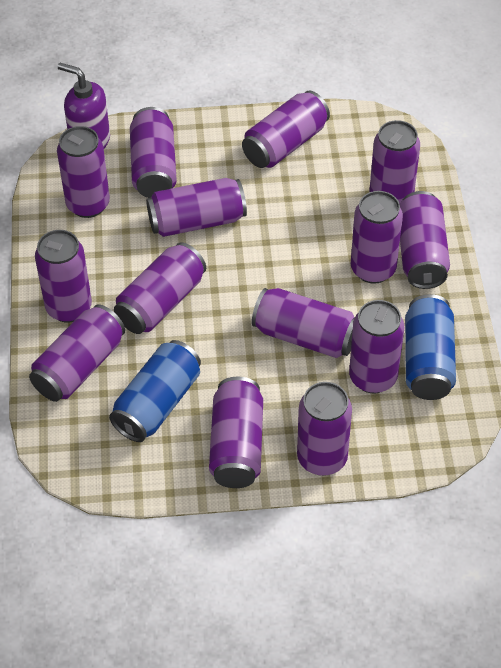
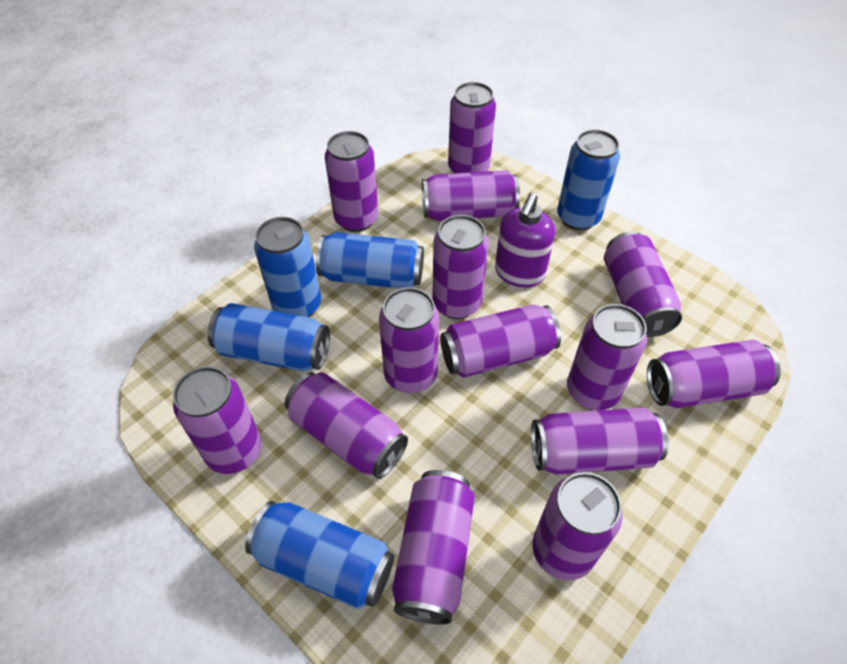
blue can: [109,340,201,442] [405,294,456,400] = 2 -> [207,303,330,372] [245,501,394,609] [254,217,321,317] [316,232,424,289] [557,129,620,231] = 5

